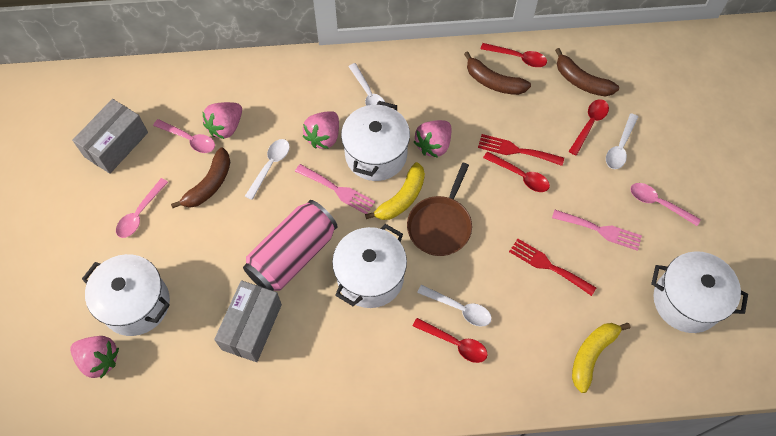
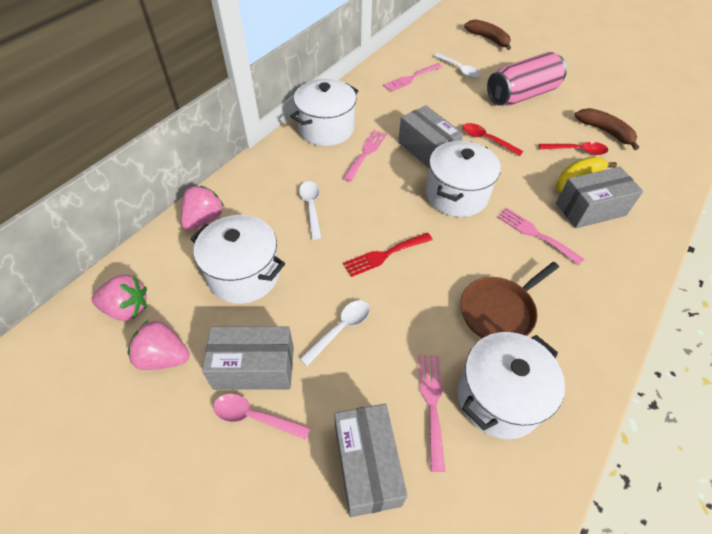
brown banana: [171,147,230,208] [464,51,531,95] [555,48,619,96] = 3 -> [464,19,511,50] [575,108,639,150] = 2
grey box: [72,99,148,174] [214,280,282,362] = 2 -> [202,326,294,390] [334,404,407,517] [398,105,463,169] [556,167,643,228] = 4
pink fork: [295,164,375,214] [552,210,642,251] = 2 -> [343,130,387,182] [383,63,442,92] [418,355,445,472] [497,208,584,265] = 4
pink spoon: [116,178,168,238] [153,119,215,153] [630,183,701,226] = 3 -> [213,394,311,440] = 1
pink strawberry: [70,336,119,378] [202,102,242,139] [303,111,339,149] [414,120,452,158] = 4 -> [92,274,147,321] [127,320,190,370] [181,186,224,231] = 3
red fork: [478,134,564,166] [509,238,596,296] = 2 -> [343,233,433,277] = 1
red spoon: [413,318,488,363] [481,43,547,67] [483,152,550,192] [569,99,609,156] = 4 -> [463,123,523,156] [539,142,608,155] = 2
white spoon: [245,139,290,200] [348,63,385,106] [417,285,492,327] [606,113,638,169] = 4 -> [299,181,321,240] [300,300,370,366] [434,53,480,78] = 3
yellow banana: [365,162,425,220] [572,323,630,393] = 2 -> [556,157,617,193] = 1

